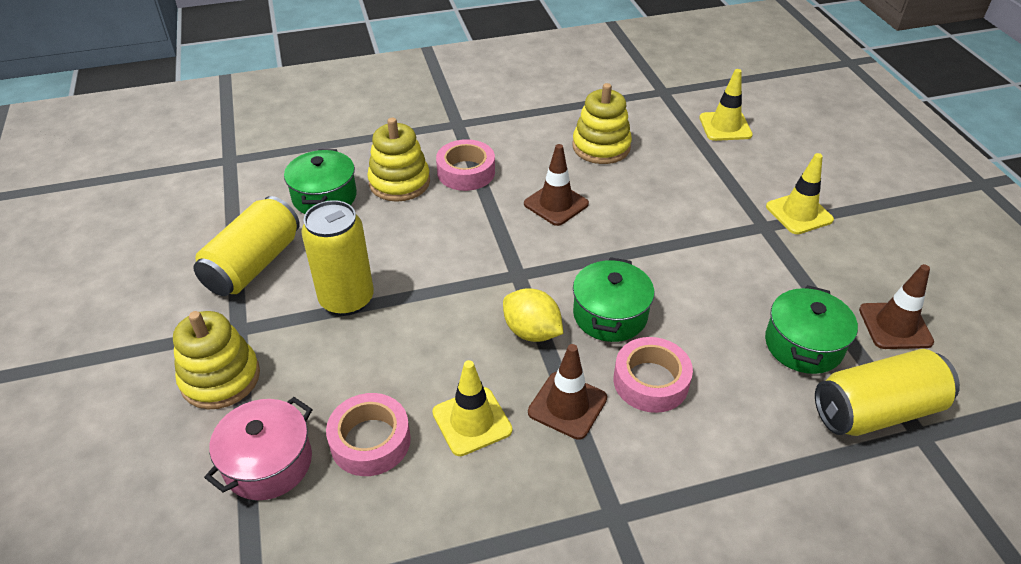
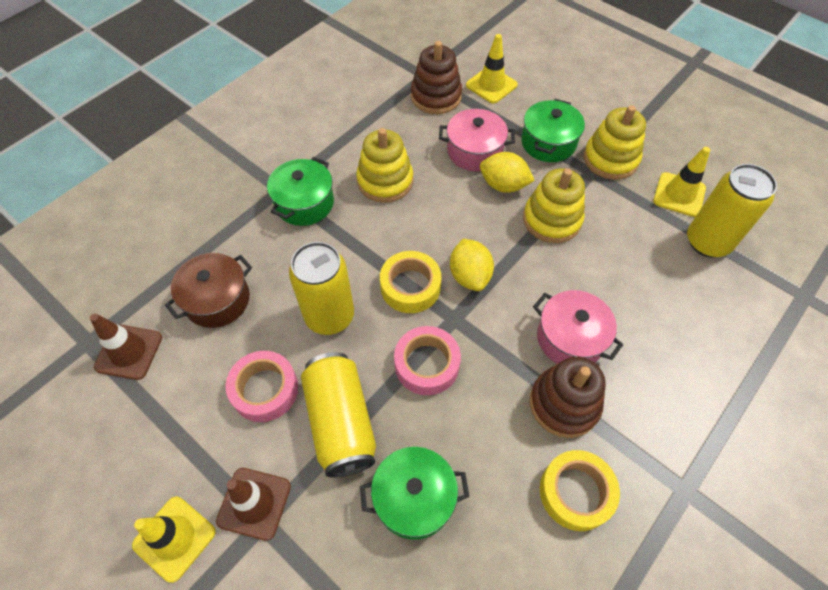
brown pot: none = 0 -> [165,253,252,328] = 1
brown stacking toy: none = 0 -> [411,41,462,114] [530,357,606,438] = 2
brown traffic cone: [524,144,589,226] [528,344,607,440] [859,264,934,349] = 3 -> [90,314,162,380] [216,468,291,541] = 2
pink pot: [204,397,313,500] = 1 -> [439,109,515,171] [533,290,623,364] = 2
pink tape: [326,393,411,476] [436,139,495,191] [614,337,693,413] = 3 -> [226,351,298,422] [394,326,461,395] = 2
yellow lemon: [503,288,563,342] = 1 -> [450,239,494,291] [480,152,535,193] = 2
yellow tape: none = 0 -> [380,251,441,313] [540,450,620,531] = 2

